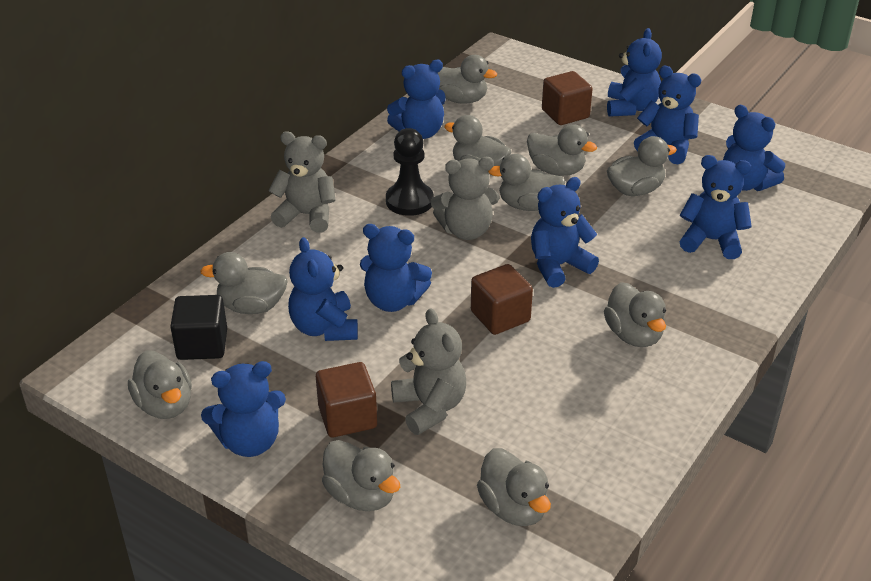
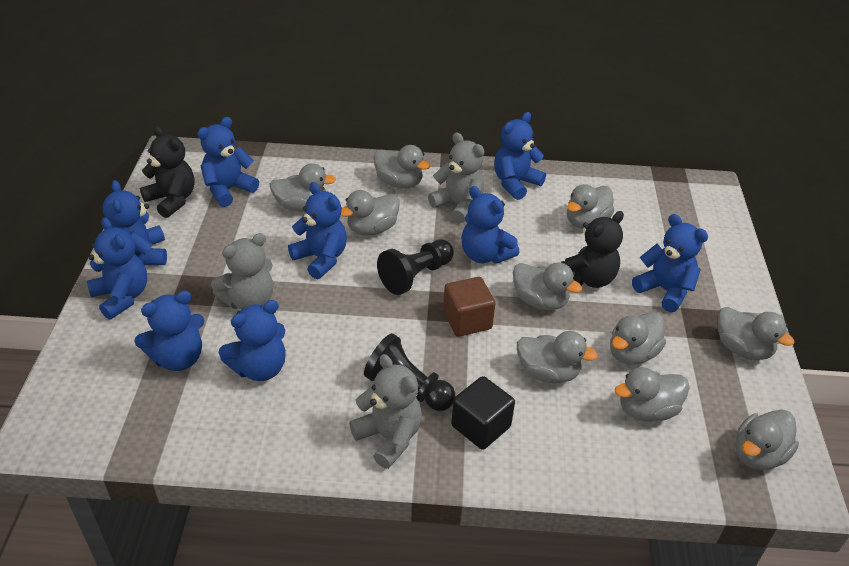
black pawn: [386,128,434,216] = 1 -> [364,333,455,411] [377,239,454,295] = 2
black teddy bear: none = 0 -> [140,126,195,218] [561,211,624,288] = 2
brown cube: [316,362,377,437] [471,264,533,335] [542,71,592,125] = 3 -> [443,277,495,337] = 1

